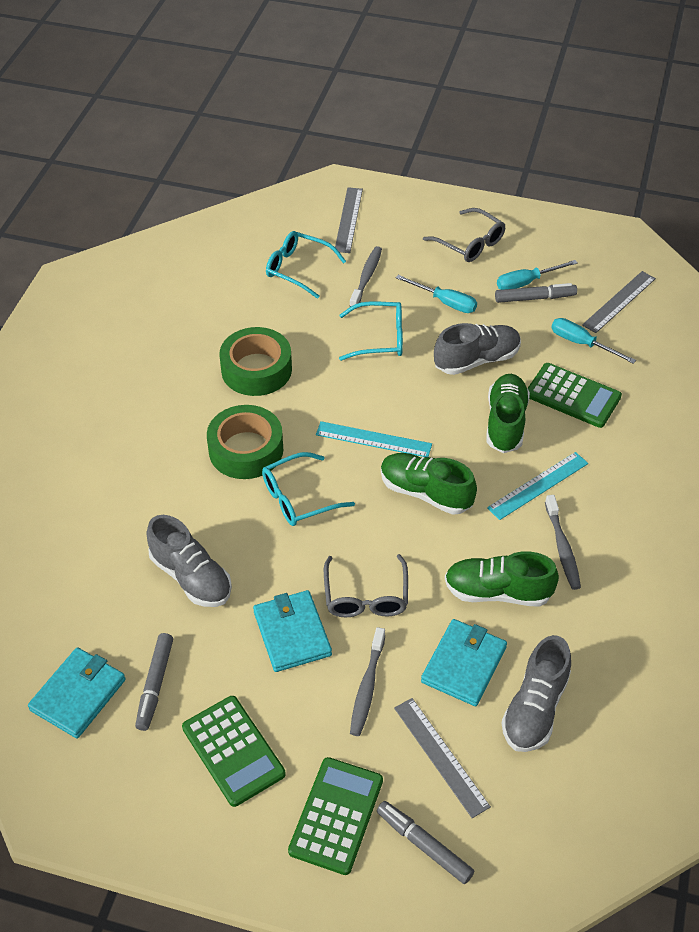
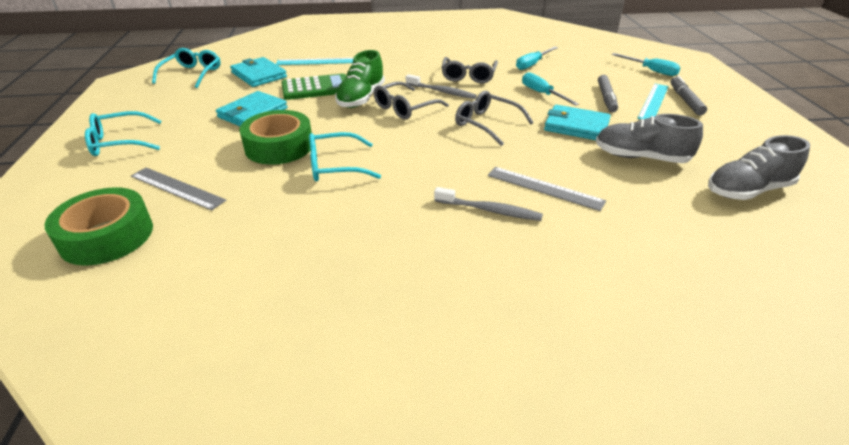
green calculator: [182,696,286,807] [288,757,383,875] [527,363,622,428] = 3 -> [282,73,346,100] = 1
green shoe: [381,453,477,515] [445,551,559,607] [486,374,530,453] = 3 -> [335,50,385,108] = 1
grey glasses: [324,554,408,618] [423,208,506,262] = 2 -> [374,81,449,120] [441,57,498,83] [455,91,534,146] = 3
grey marker: [135,633,173,731] [377,801,474,884] [495,283,577,303] = 3 -> [598,75,618,112] [670,76,707,115] = 2
grey ruler: [335,187,363,253] [394,698,491,818] [582,271,656,333] = 3 -> [131,167,226,211] [488,167,606,211] = 2
grey shoe: [146,515,232,607] [434,323,521,375] [502,635,571,752] = 3 -> [596,114,703,163] [708,135,810,200] = 2
grey toothbrush: [349,246,382,309] [350,627,385,736] [545,495,581,590] = 3 -> [406,74,477,99] [434,187,543,221] = 2

